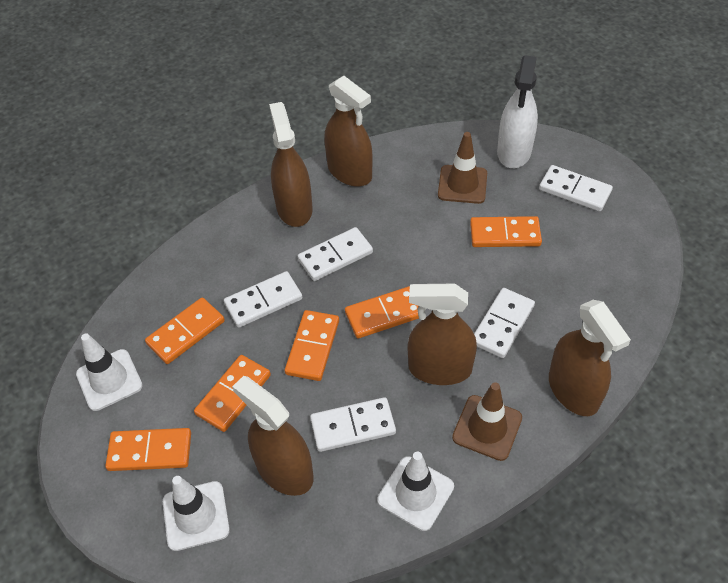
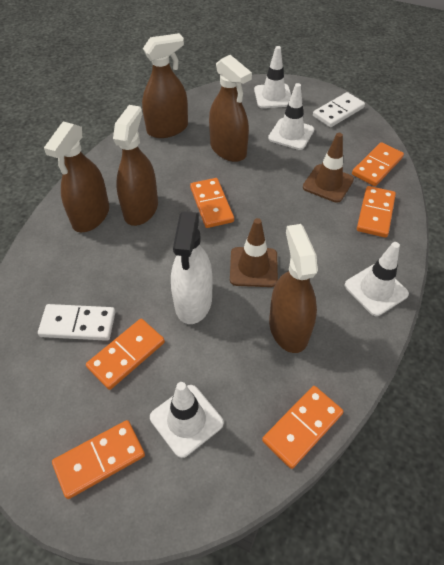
white domino: [224,271,302,328] [298,227,373,281] [310,397,396,452] [474,288,535,358] [539,165,613,211] = 5 -> [38,304,115,341] [313,92,365,127] = 2
white traffic cone: [76,333,143,411] [163,476,230,551] [377,452,454,531] = 3 -> [150,382,224,458] [254,46,291,108] [268,83,314,150] [345,242,409,316] = 4

